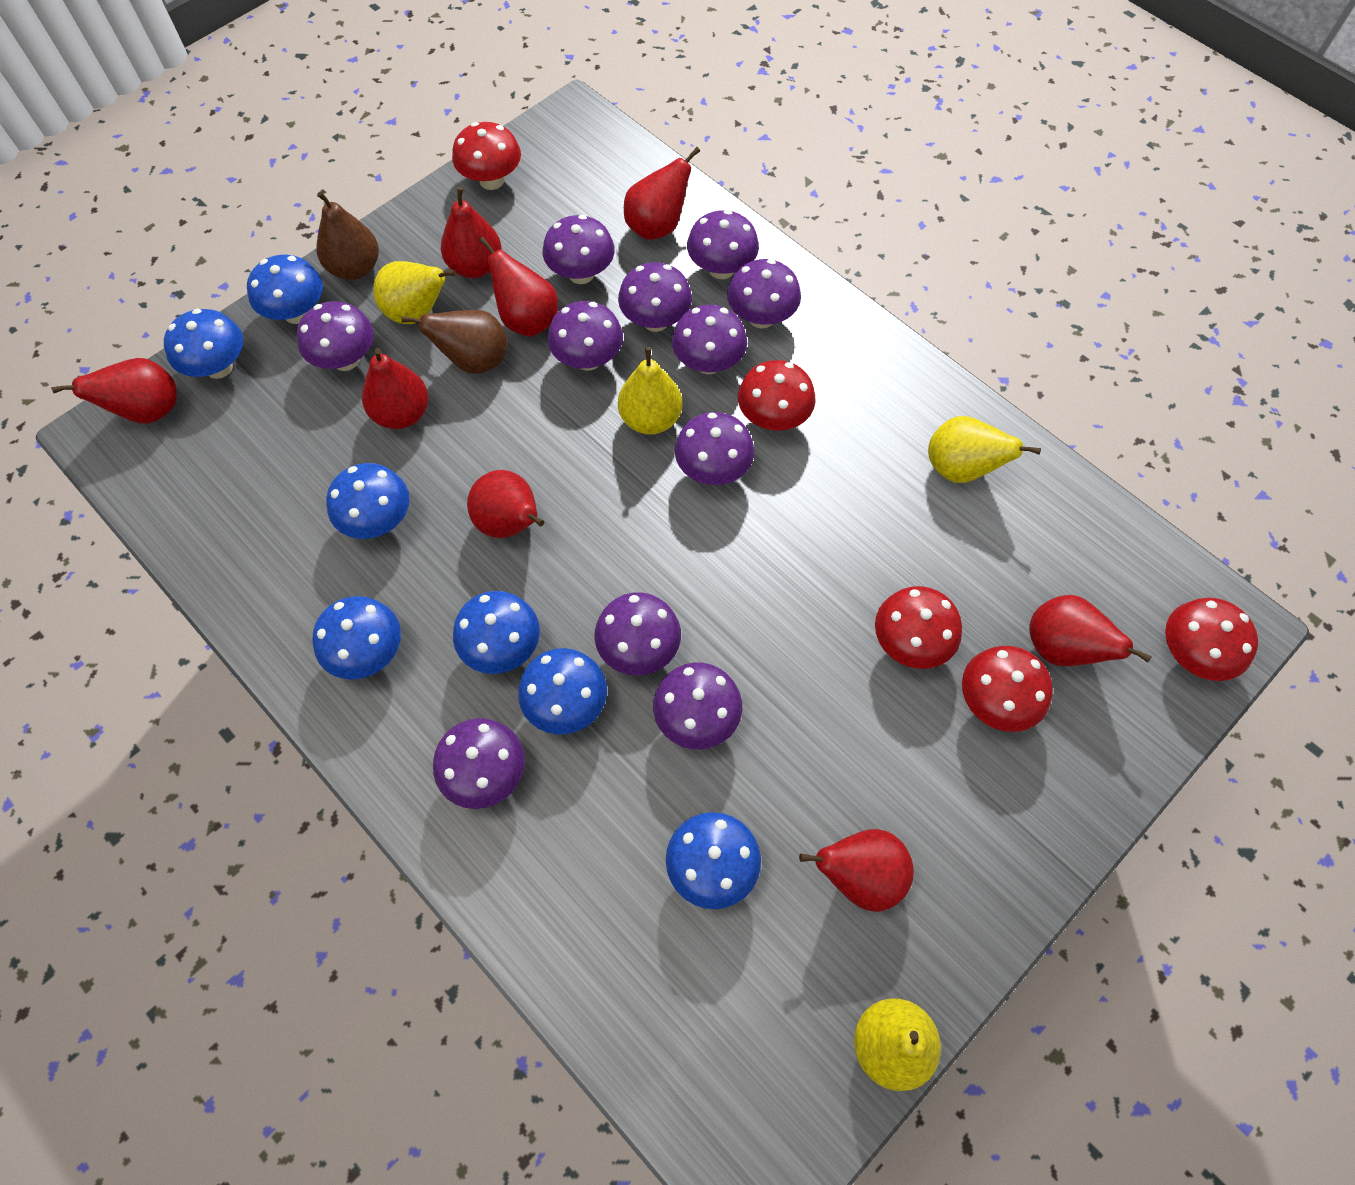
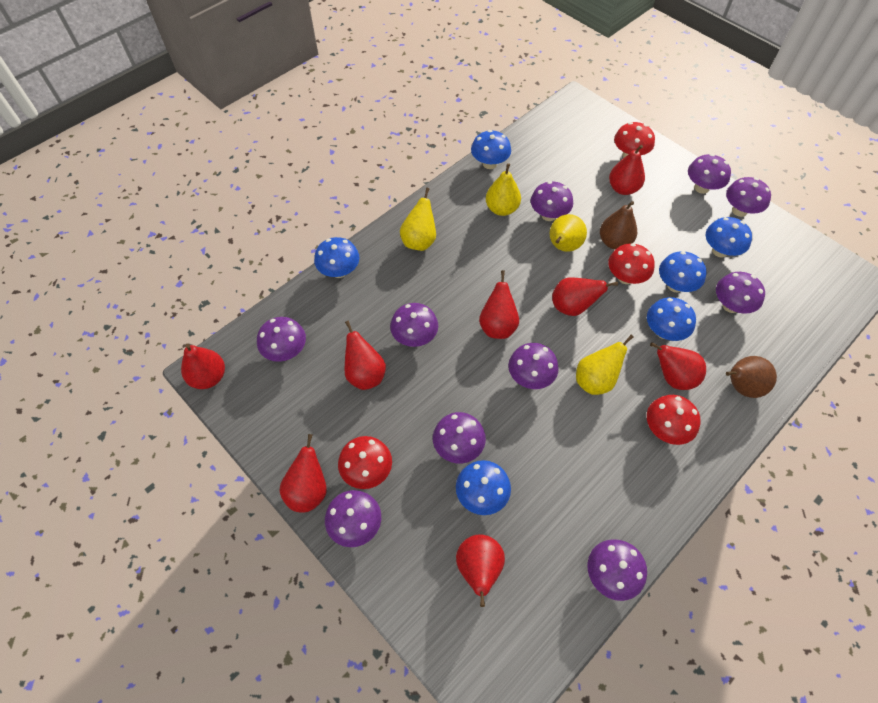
blue mushroom: [164,309,243,379] [247,255,323,324] [312,596,401,679] [326,463,409,539] [453,591,540,674] [518,648,607,735] [666,812,761,909] = 7 -> [314,237,359,278] [456,460,511,515] [471,130,511,169] [647,297,696,341] [659,251,706,292] [706,217,752,257] = 6
purple mushroom: [297,301,374,371] [433,718,525,809] [543,215,615,284] [548,301,623,371] [594,592,681,675] [618,262,692,332] [653,663,742,749] [672,305,747,374] [675,412,754,485] [687,210,759,279] [727,259,801,329] = 11 -> [257,317,306,362] [325,490,381,547] [390,303,438,347] [433,412,486,463] [508,343,559,389] [531,181,573,221] [588,539,647,601] [688,154,731,194] [716,272,765,314] [726,177,771,217] = 10
red mushroom: [452,122,521,190] [738,360,816,430] [875,586,962,669] [962,646,1053,732] [1165,598,1258,681] = 5 -> [338,436,392,489] [608,243,655,284] [614,122,655,158] [647,395,700,445] = 4

